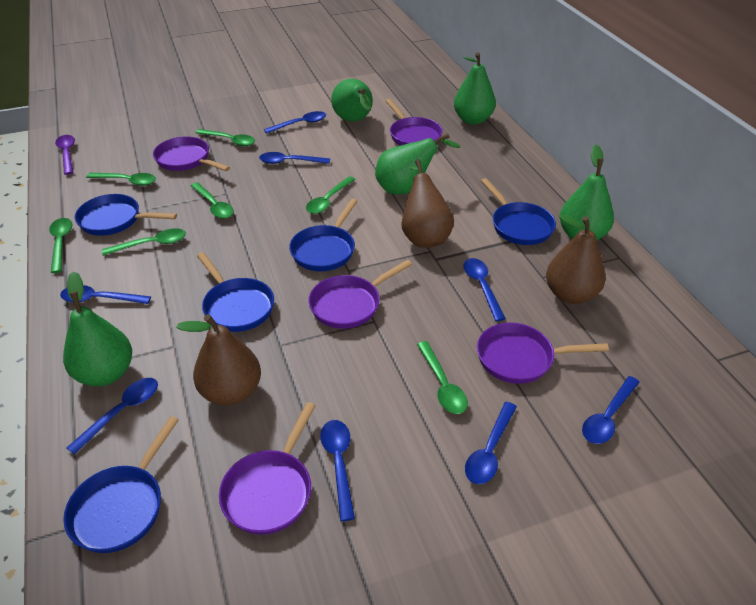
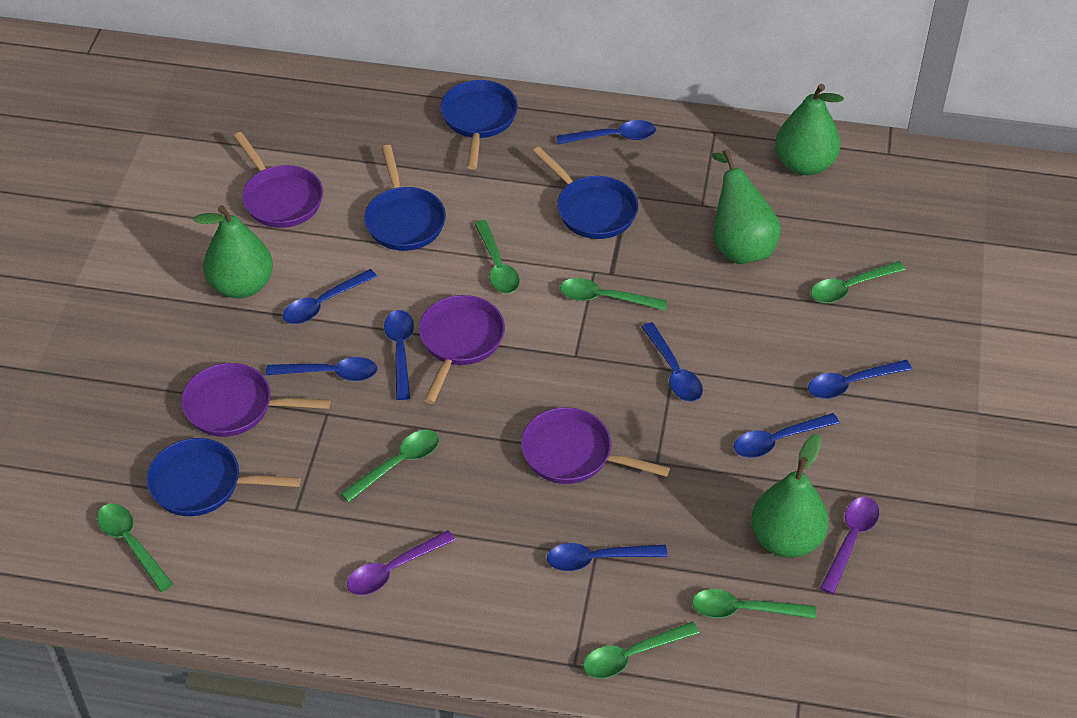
blue pan: [63,416,179,553] [75,194,177,236] [197,252,274,332] [289,199,358,271] [481,178,556,245] = 5 -> [147,438,301,516] [364,145,446,251] [441,80,518,170] [532,147,638,239] = 4
brown pear: [176,314,261,406] [401,159,454,248] [546,214,606,304] = 3 -> none = 0
green pear: [63,271,132,386] [331,79,373,122] [375,133,461,195] [454,52,496,125] [560,145,614,241] = 5 -> [194,205,273,298] [712,149,781,264] [751,434,829,558] [775,84,844,175] = 4
purple pan: [153,137,230,171] [219,402,316,535] [308,260,412,329] [385,99,443,146] [477,322,609,384] = 5 -> [181,363,330,437] [233,132,323,228] [419,295,505,404] [521,407,670,484] = 4
purple spoon: [55,135,75,175] = 1 -> [347,530,455,595] [820,497,879,594] = 2

